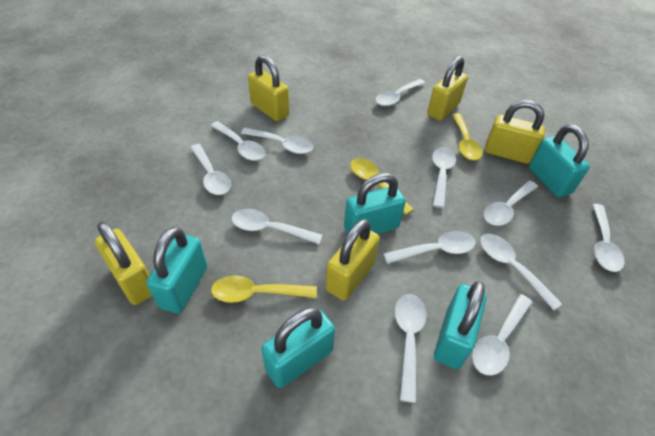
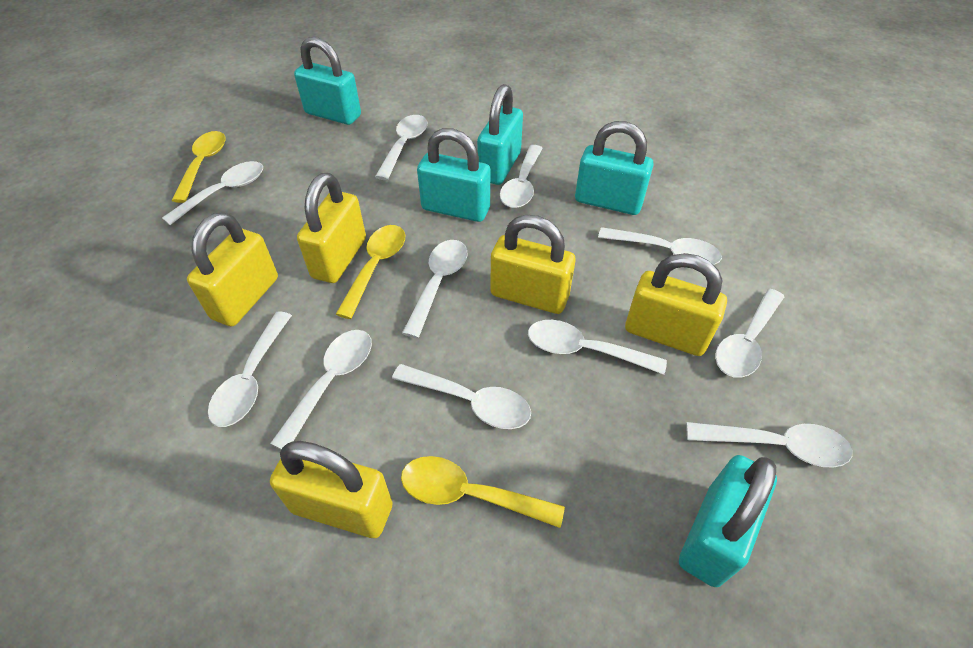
white spoon: [190,144,231,195] [210,121,265,161] [231,209,322,244] [241,127,313,154] [376,79,425,106] [383,231,476,264] [395,294,427,403] [432,147,456,208] [472,294,533,376] [480,234,562,311] [483,181,538,226] [592,204,624,272] = 12 -> [162,161,263,225] [208,312,292,427] [270,330,372,449] [375,115,427,180] [392,364,531,429] [402,240,467,338] [500,145,543,208] [528,320,667,375] [598,227,722,265] [686,422,853,468] [715,289,784,378] = 11

